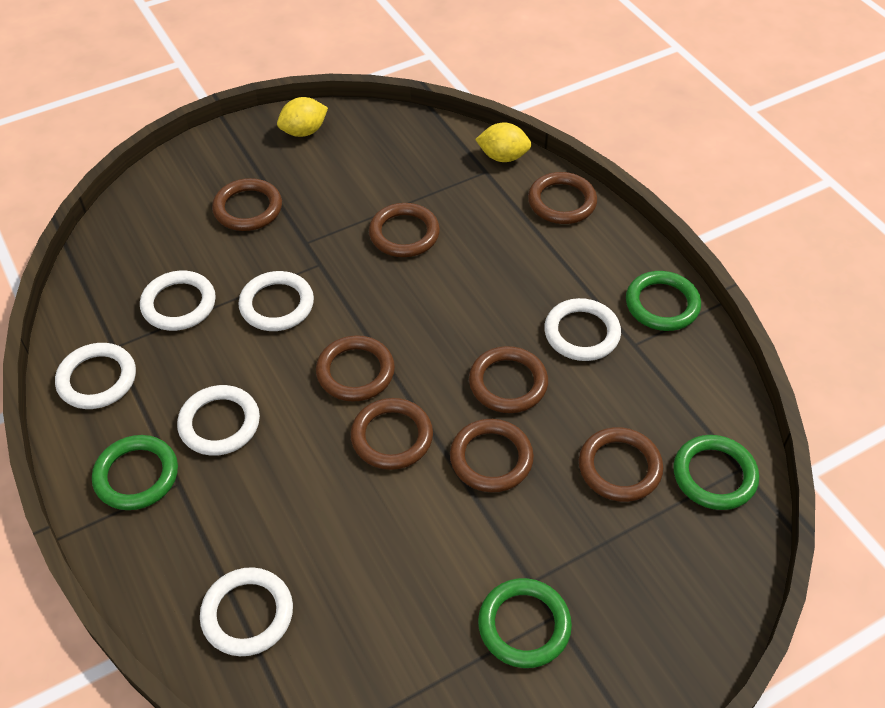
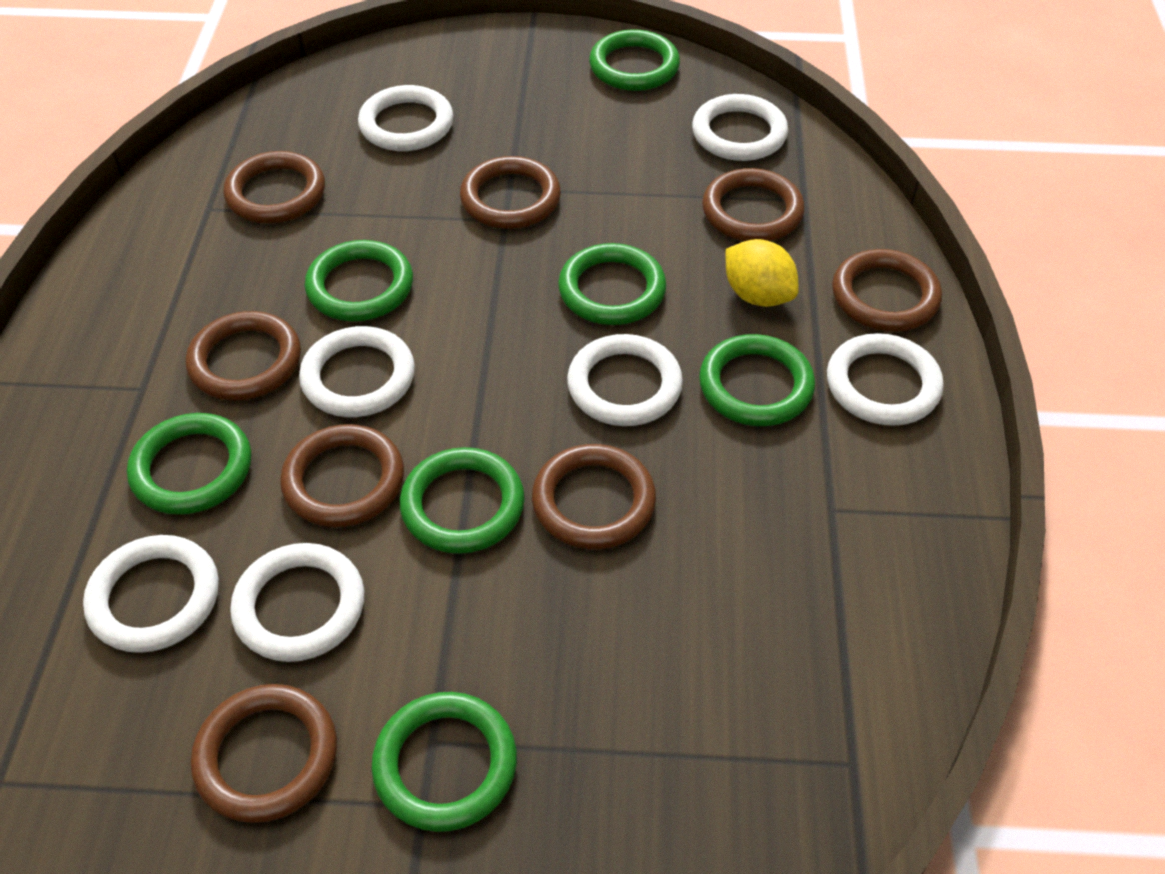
green ring: [92,435,178,510] [478,578,572,668] [626,271,701,331] [673,435,759,510] = 4 -> [127,413,251,515] [305,240,413,321] [371,692,517,832] [400,447,525,554] [558,243,666,325] [589,29,680,91] [699,334,815,426] = 7
white ring: [55,343,136,409] [140,271,216,331] [177,385,260,456] [200,567,293,656] [238,271,314,331] [544,298,621,361] = 6 -> [83,535,219,653] [230,543,364,662] [299,326,415,417] [358,85,453,151] [567,334,683,426] [692,94,788,161] [827,333,944,426] = 7
yellow lemon: [277,97,328,137] [475,123,532,162] = 2 -> [725,239,799,307] = 1

